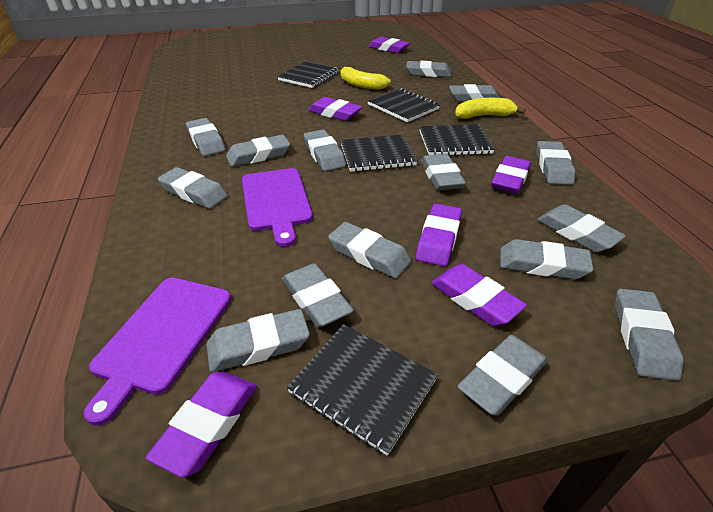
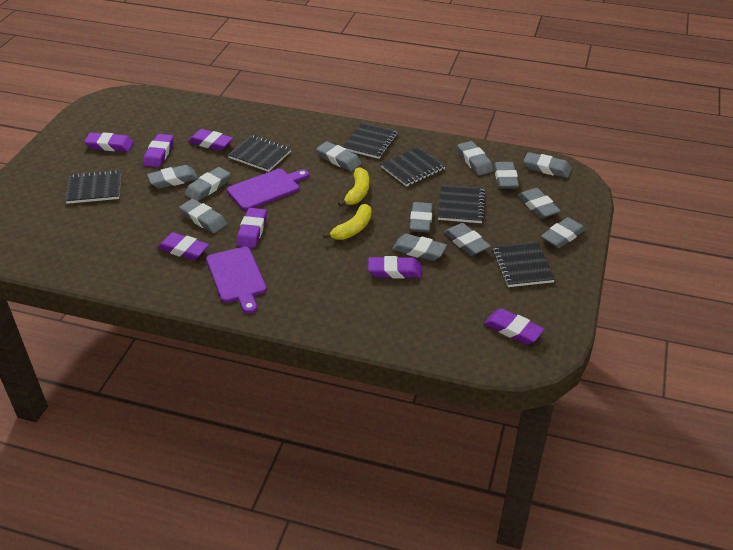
black notebook: [277,61,339,88] [287,324,438,456] [340,134,418,172] [367,88,440,122] [419,124,495,156] = 5 -> [65,170,121,204] [228,135,291,172] [342,122,398,159] [381,147,445,187] [438,185,485,223] [493,242,555,287] = 6
grey eraser: [158,167,228,209] [186,118,225,156] [207,309,310,372] [226,135,290,167] [282,263,354,327] [304,130,346,171] [328,222,412,278] [406,61,452,77] [421,154,466,190] [449,84,500,102] [457,335,548,415] [500,239,594,279] [536,141,575,185] [537,204,626,252] [615,289,684,381] = 15 -> [147,165,198,189] [179,199,227,233] [185,167,230,201] [316,141,362,171] [392,234,447,261] [409,202,433,233] [444,223,491,256] [457,141,493,175] [494,162,519,189] [518,188,561,219] [524,152,572,178] [541,217,586,248] = 12
purple eraser: [146,372,257,478] [308,97,362,121] [368,37,410,53] [416,204,462,266] [431,264,527,326] [491,156,531,194] = 6 -> [84,132,134,152] [143,134,174,168] [157,232,209,260] [188,129,233,151] [236,208,267,248] [368,256,422,278] [484,308,545,345] = 7

